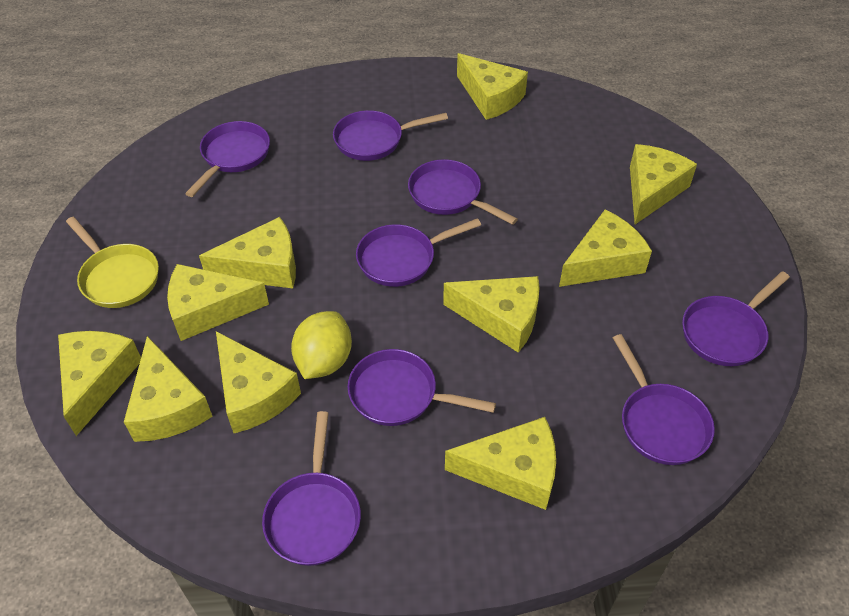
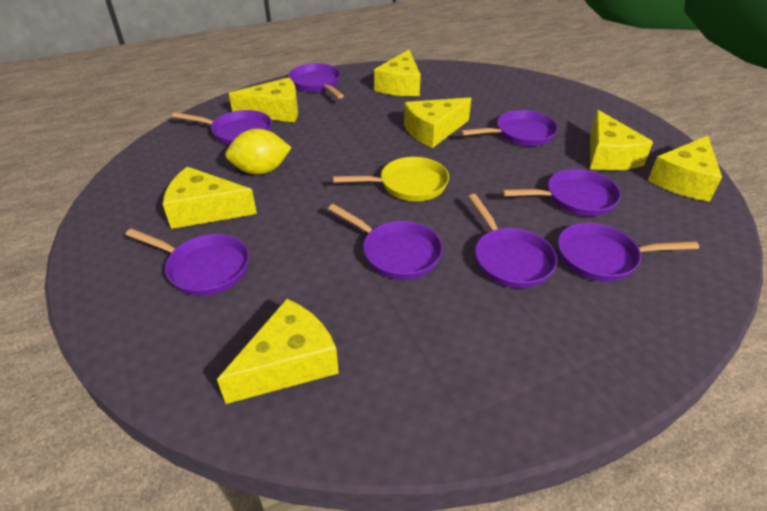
yellow cheese: [58,331,141,436] [124,336,213,442] [167,264,269,341] [199,217,296,288] [216,331,301,433] [443,276,539,353] [445,417,556,510] [457,53,528,120] [559,210,652,287] [630,144,697,224] = 10 -> [163,167,257,229] [217,299,339,404] [229,77,298,122] [374,50,421,96] [404,98,471,148] [590,110,653,171] [648,136,722,202] = 7

